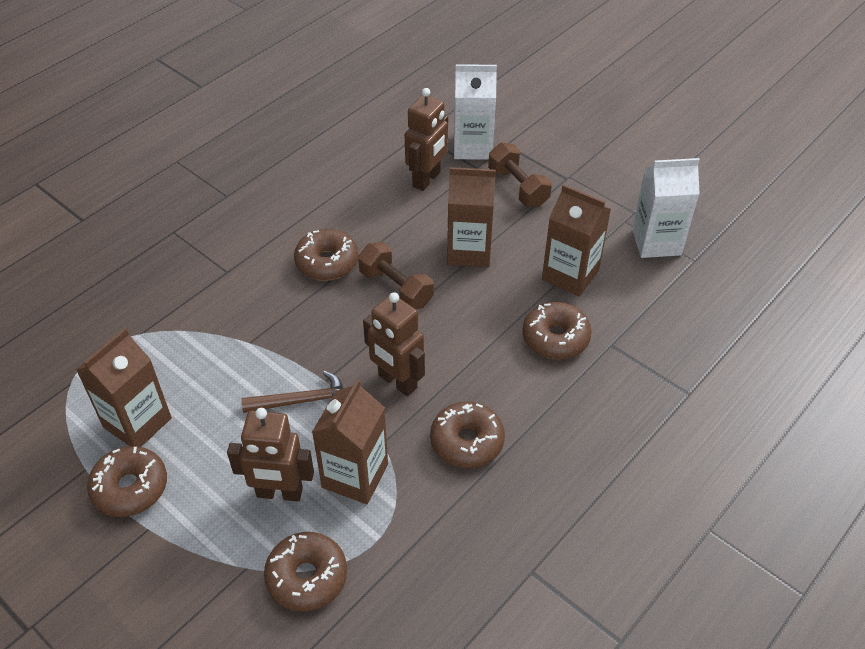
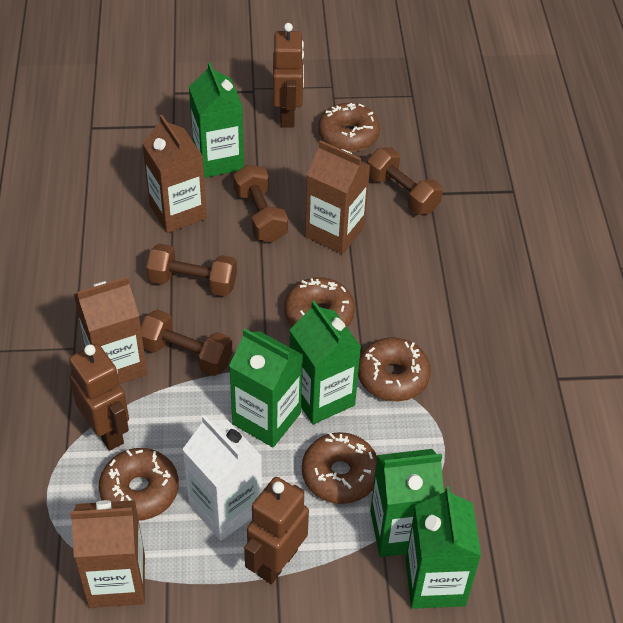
brown dumbbell: [358,242,434,309] [488,143,552,207] = 2 -> [141,309,233,376] [146,243,237,296] [233,164,288,242] [367,147,443,215] = 4
brown hammer: [241,371,344,413] = 1 -> none = 0
green carton: none = 0 -> [189,62,244,178] [229,328,303,447] [290,301,361,424] [370,449,444,557] [405,487,481,609] = 5
white carton: [454,64,497,160] [632,158,700,258] = 2 -> [182,415,262,541] = 1

